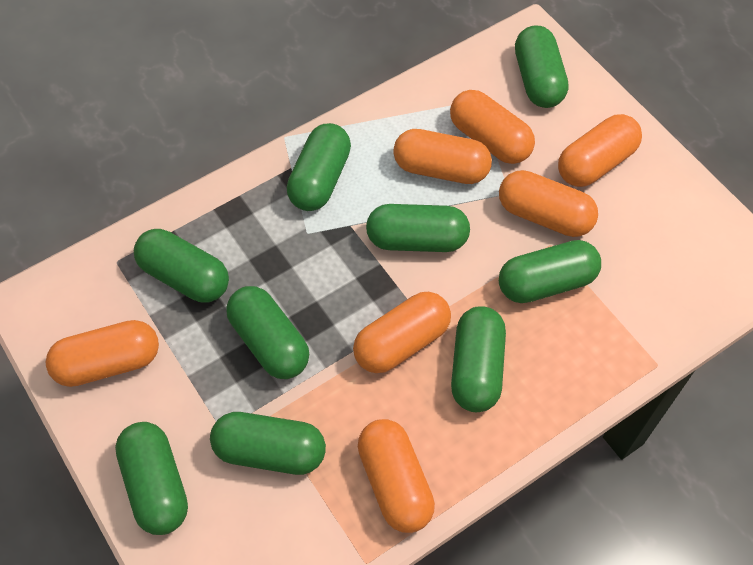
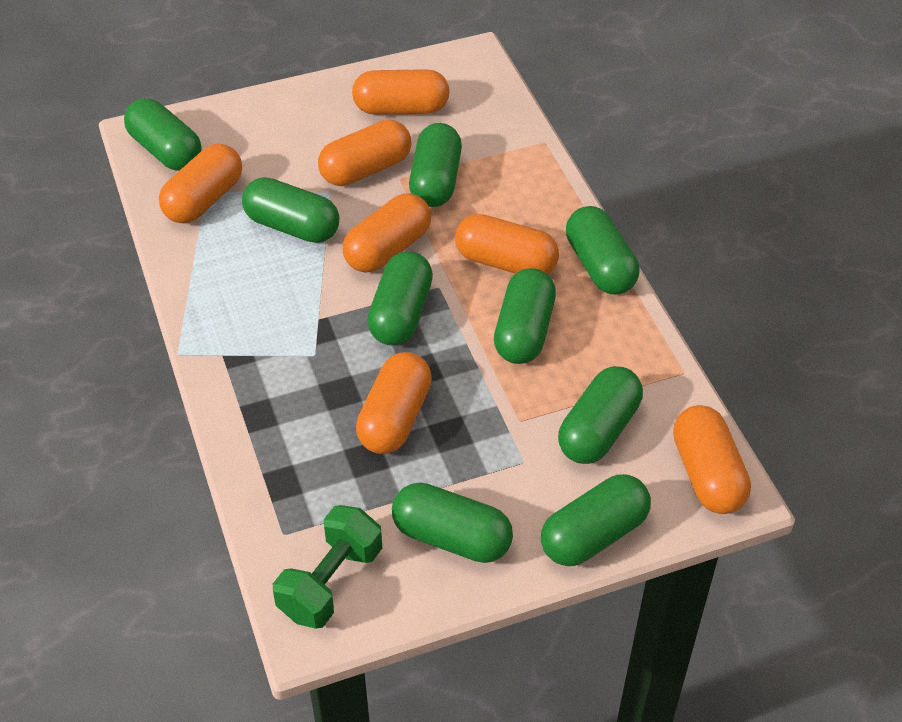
green dumbbell: none = 0 -> [273,505,382,629] = 1

